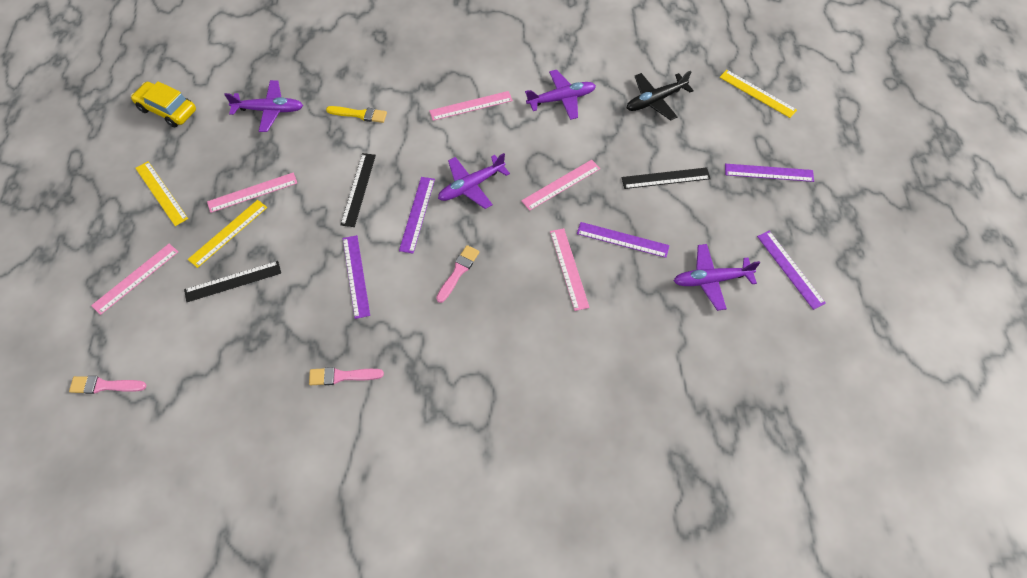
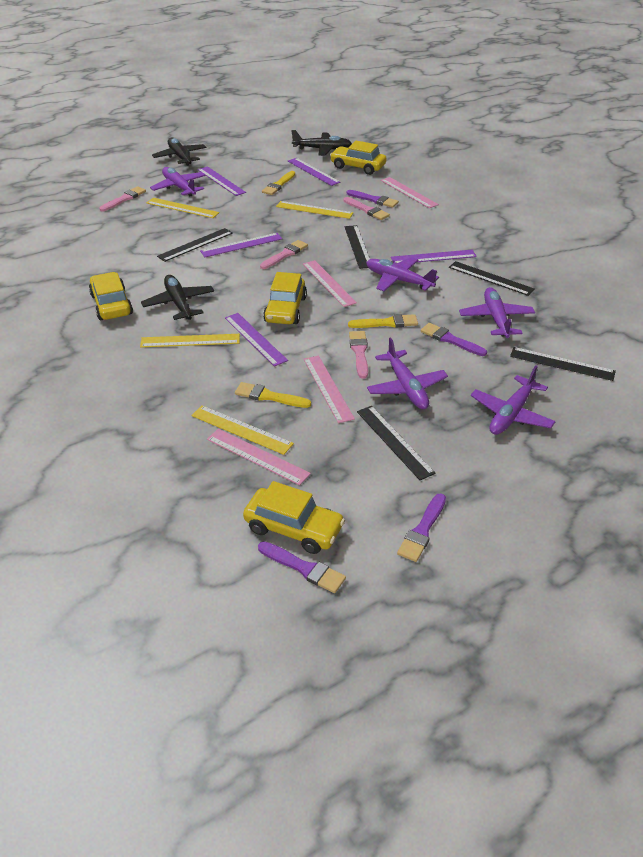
black plane: [627,71,694,121] = 1 -> [141,275,214,320] [152,138,206,166] [291,130,352,156] = 3
black ruler: [184,261,281,302] [340,153,376,227] [621,167,711,189] = 3 -> [157,228,233,262] [344,225,370,269] [357,406,436,480] [449,261,535,296] [510,347,616,381] = 5
pink brush: [69,376,147,394] [309,367,384,385] [436,245,480,303] = 3 -> [100,186,146,211] [260,240,308,269] [344,197,390,220] [349,331,368,379] = 4
pink ruler: [91,243,178,315] [207,172,297,213] [429,91,513,121] [521,160,600,211] [550,228,590,311] = 5 -> [207,429,311,485] [303,260,357,307] [303,355,355,423] [381,177,439,208] = 4
purple brush: none = 0 -> [258,541,346,593] [347,190,399,208] [397,493,446,562] [421,323,487,356] = 4
purple plane: [224,80,303,132] [438,153,510,209] [525,70,596,120] [674,244,760,311] = 4 -> [150,167,206,197] [366,257,439,291] [367,337,448,409] [459,287,535,338] [471,365,556,435] = 5
yellow brush: [326,106,387,123] = 1 -> [235,382,311,408] [262,171,295,195] [348,314,418,328] = 3
yellow car: [131,81,196,127] = 1 -> [89,272,133,320] [243,481,345,554] [263,272,307,324] [330,141,386,175] = 4
yellow ruler: [135,161,188,226] [188,200,267,268] [719,70,797,118] = 3 -> [140,334,240,347] [147,198,219,218] [191,406,294,455] [276,201,353,219] = 4

